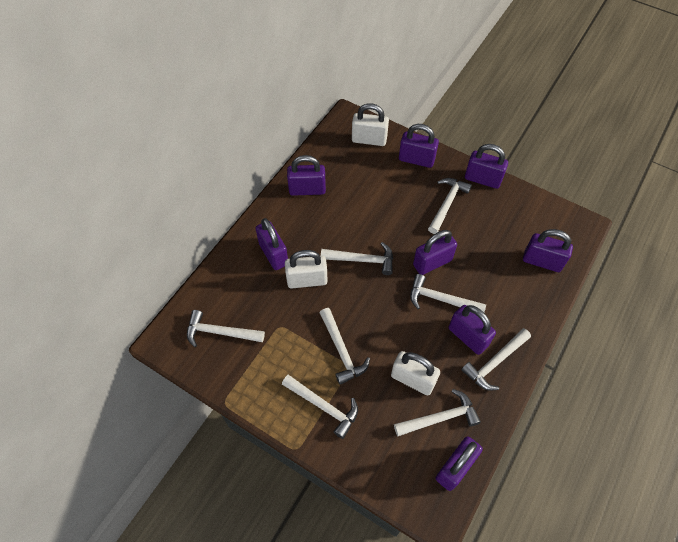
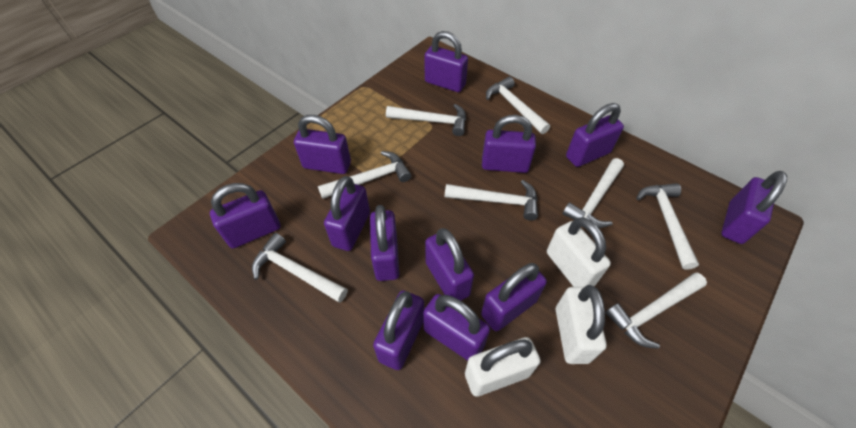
purple padlock: [255,218,288,270] [287,155,326,196] [399,124,439,168] [413,230,457,275] [436,436,483,491] [449,305,496,355] [465,144,508,189] [523,229,573,272] = 8 -> [210,183,281,248] [294,115,351,174] [324,176,370,251] [370,205,399,281] [373,291,424,370] [423,294,490,361] [425,31,468,92] [425,228,474,301] [481,263,547,331] [482,115,536,173] [566,103,624,167] [721,171,787,244] = 12

